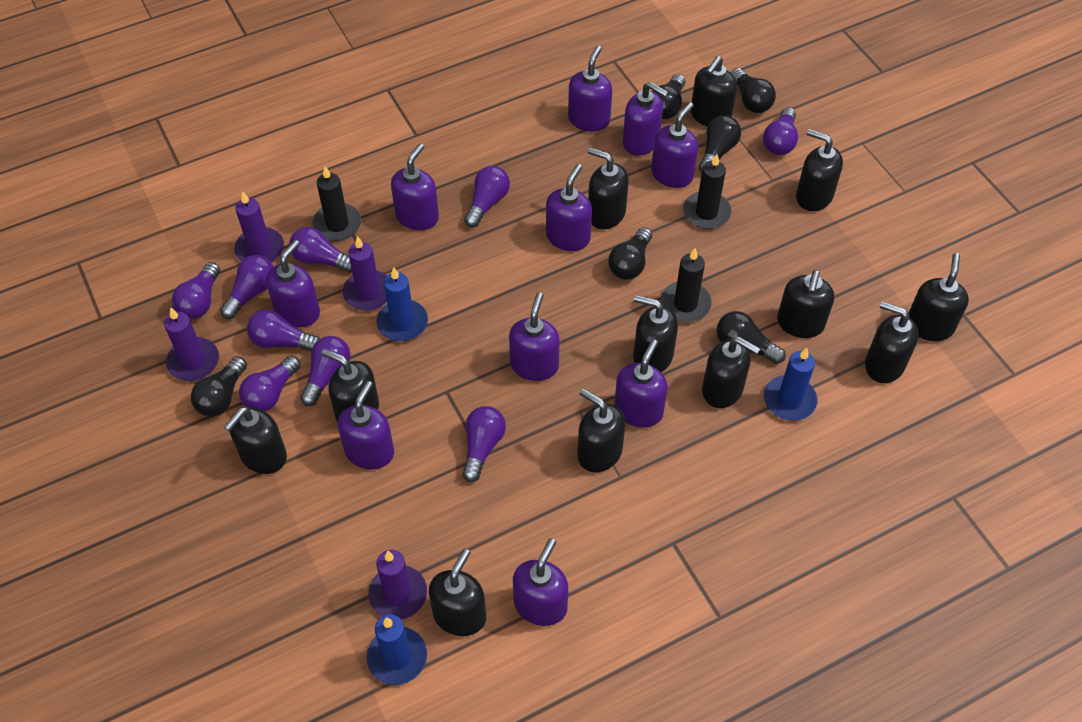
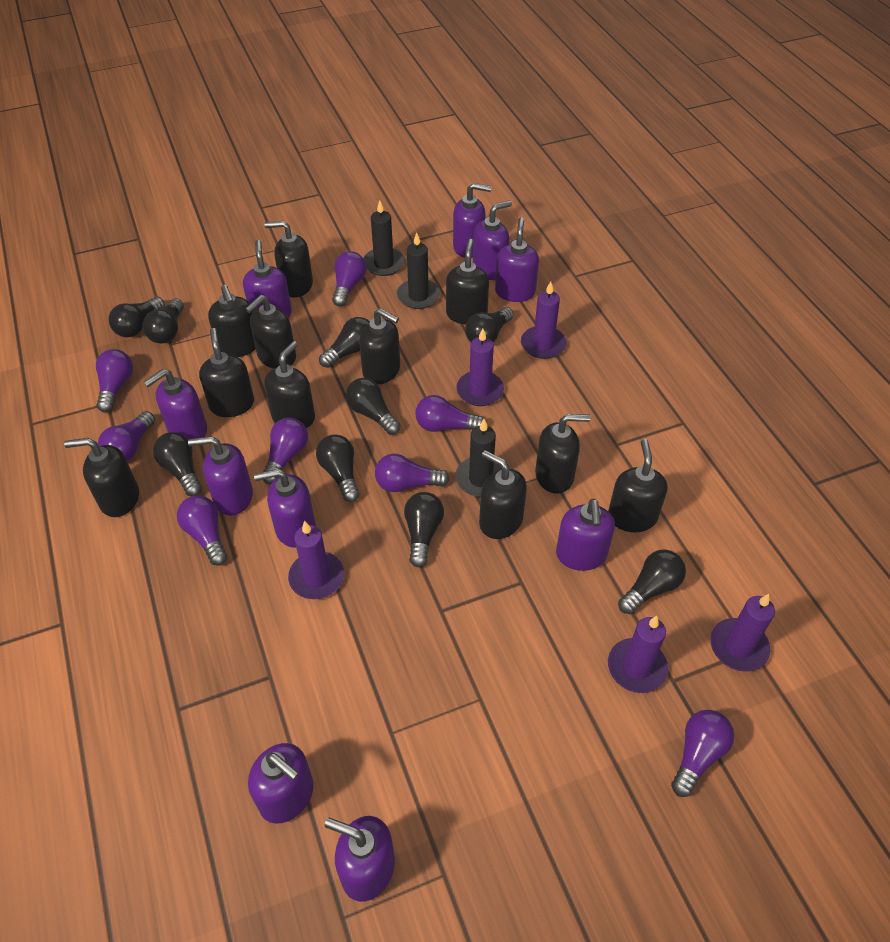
black light bulb: [191,356,247,417] [608,227,652,280] [652,74,685,119] [699,115,741,173] [716,311,786,364] [731,68,776,113] = 6 -> [109,297,165,337] [143,298,184,343] [153,432,202,496] [316,434,360,502] [319,317,370,368] [346,378,400,435] [404,492,444,567] [465,307,514,342] [618,550,686,614] = 9
black soap dispenser: [224,407,287,474] [321,349,379,423] [429,549,486,636] [577,389,625,472] [588,147,629,229] [633,295,678,372] [691,56,737,127] [702,337,760,408] [777,270,834,338] [796,129,843,211] [865,301,919,383] [908,253,969,341] = 12 -> [64,438,139,517] [199,328,254,417] [208,285,256,357] [245,295,296,369] [264,341,315,428] [265,221,313,297] [359,308,400,384] [446,239,489,324] [479,450,527,539] [535,414,590,494] [608,439,667,532] = 11
blue candle: [367,615,427,685] [377,267,428,341] [764,348,817,421] = 3 -> none = 0
purple candle: [164,307,219,381] [234,191,284,263] [343,236,387,311] [368,550,427,619] = 4 -> [288,521,344,599] [456,328,504,406] [521,281,567,359] [608,616,668,693] [710,594,775,672] = 5
purple light bulb: [172,262,220,319] [220,255,274,319] [239,355,301,411] [247,310,320,351] [289,227,352,273] [300,336,351,406] [462,406,506,482] [464,166,510,228] [763,107,798,155] = 9 -> [96,349,133,413] [98,411,155,461] [177,496,227,566] [263,417,308,484] [332,251,366,306] [375,454,450,492] [415,395,484,432] [671,710,734,797] = 8

